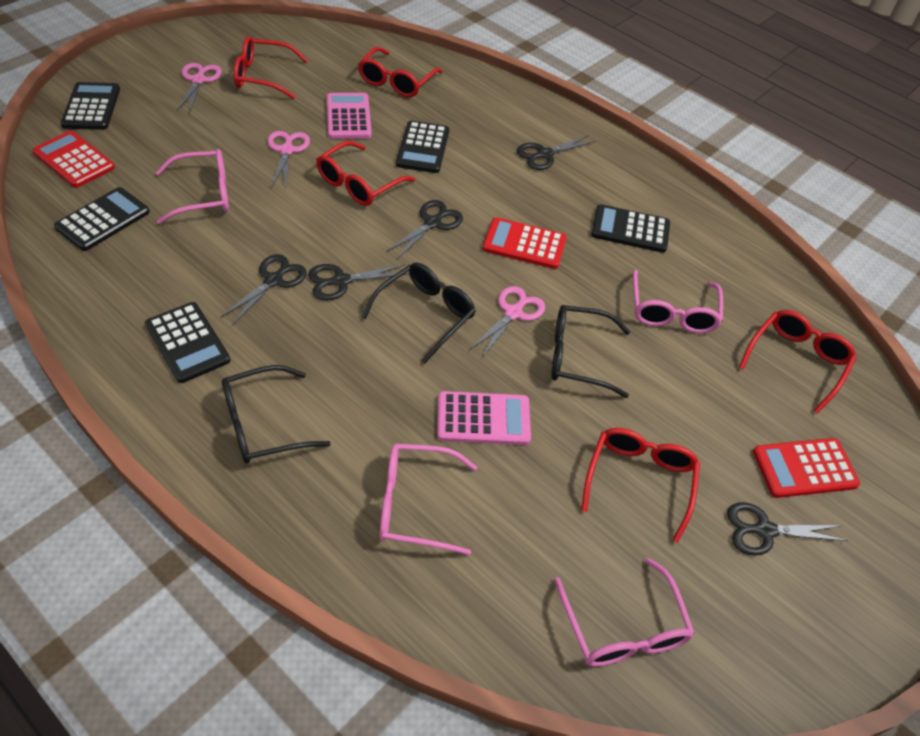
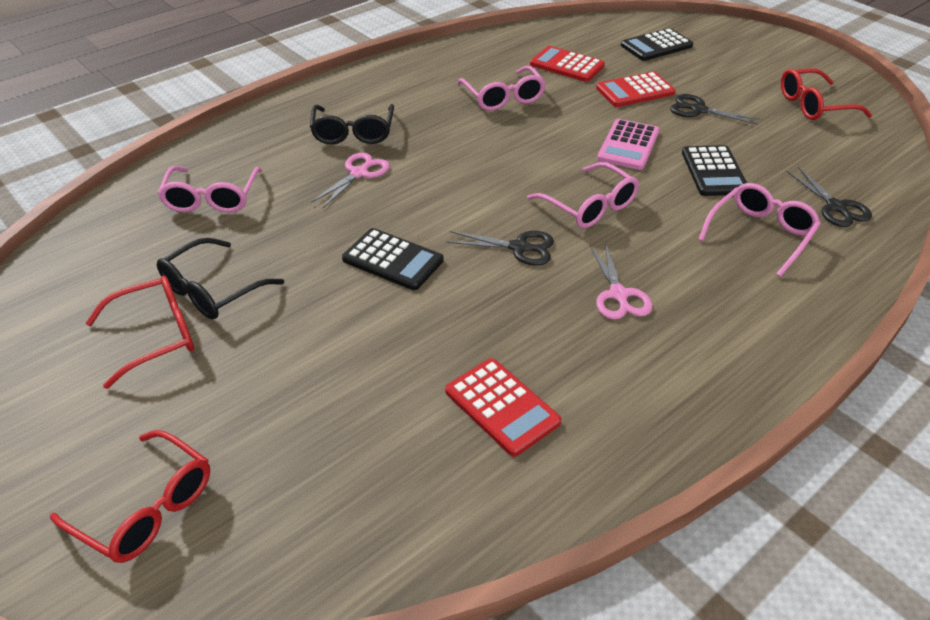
black calculator: [54,187,150,251] [61,82,120,130] [145,302,230,383] [396,121,449,173] [591,204,670,253] = 5 -> [342,228,444,290] [621,28,693,61] [682,145,747,196] = 3
black glasses: [222,365,331,464] [362,263,476,364] [551,305,630,398] = 3 -> [157,238,284,319] [310,104,394,144] = 2
black scissors: [220,254,307,325] [308,264,409,301] [386,200,463,259] [517,135,596,170] [727,502,848,556] = 5 -> [447,231,554,266] [670,94,760,125] [786,167,872,227] = 3
pink calculator: [327,93,372,139] [437,391,531,445] = 2 -> [597,119,659,170] = 1
pink scissors: [177,63,222,113] [267,131,310,189] [469,286,545,358] = 3 -> [311,153,390,208] [590,243,653,320] = 2
red glasses: [234,36,308,99] [316,141,415,206] [358,47,443,97] [581,428,700,543] [739,310,857,413] = 5 -> [50,430,210,563] [86,276,194,389] [781,68,872,120] = 3

